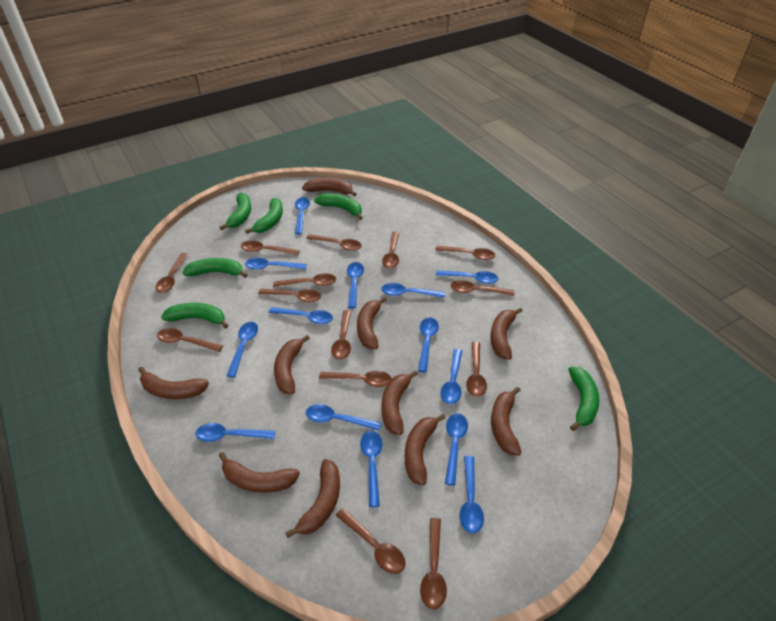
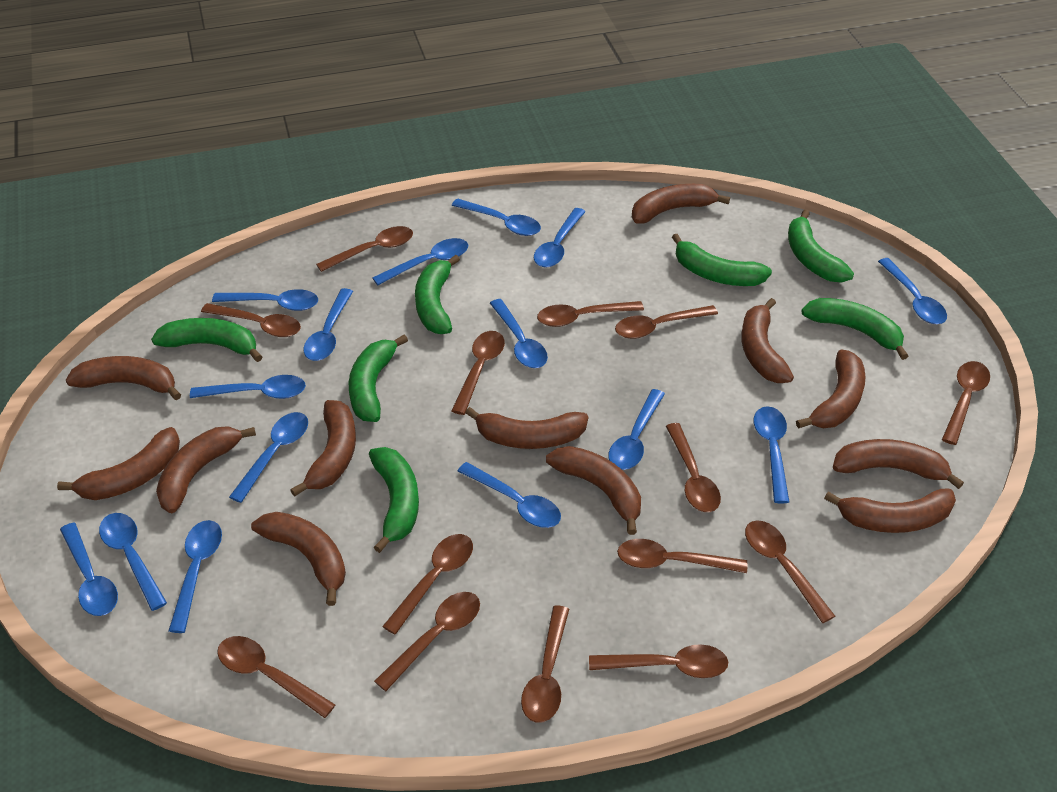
blue spoon: [195,423,275,442] [227,322,258,377] [245,258,307,270] [269,307,333,324] [295,197,310,234] [306,404,382,431] [347,262,364,309] [360,431,383,507] [381,283,445,298] [418,317,439,372] [436,270,499,284] [441,349,462,404] [445,413,468,486] [459,456,484,533] = 14 -> [60,522,118,616] [99,513,167,611] [168,520,222,633] [190,375,306,399] [212,289,318,311] [229,412,308,503] [303,288,353,361] [372,238,468,285] [452,198,541,236] [458,462,561,528] [490,299,548,368] [534,208,586,268] [609,389,665,470] [754,406,789,504] [878,258,947,324] = 15
brown banana: [138,367,209,399] [219,452,300,493] [274,335,310,394] [285,459,340,538] [302,178,357,196] [357,297,387,349] [381,370,418,435] [405,414,446,486] [490,307,523,360] [491,387,522,456] = 10 -> [57,427,180,500] [66,356,181,400] [156,426,256,513] [251,512,346,606] [290,400,356,497] [465,407,588,449] [546,446,641,535] [632,184,730,224] [741,298,794,383] [796,349,866,429] [824,489,956,533] [832,439,964,489] = 12
green banana: [161,303,228,329] [183,258,247,278] [219,193,251,230] [245,198,283,234] [314,193,363,220] [568,366,599,431] = 6 -> [151,318,262,362] [349,335,408,422] [369,447,419,553] [415,255,460,334] [672,234,772,286] [788,210,854,282] [801,298,908,360] = 7

